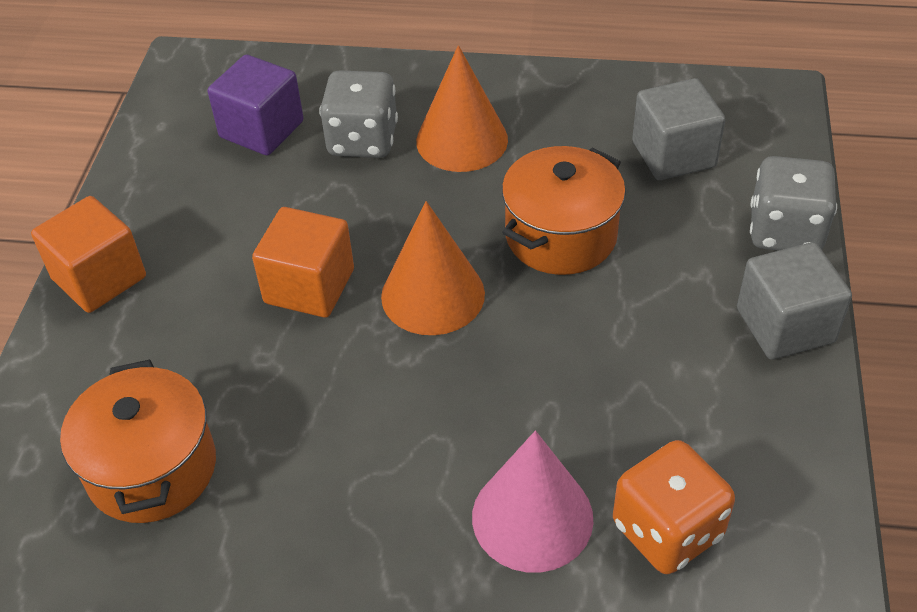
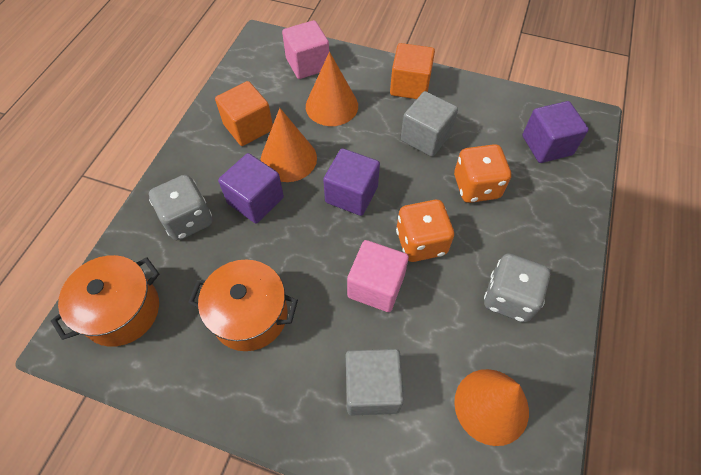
orange cone: [381,201,485,335] [416,45,508,172] = 2 -> [260,108,317,182] [306,52,358,126] [454,369,529,446] = 3
orange dice: [613,440,735,574] = 1 -> [396,200,454,262] [454,144,511,203] = 2
pink cone: [472,431,594,572] = 1 -> none = 0
pink cube: none = 0 -> [282,20,329,79] [347,240,409,312] = 2
purple cube: [208,55,304,155] = 1 -> [218,153,284,223] [323,148,380,216] [522,101,589,163] = 3

